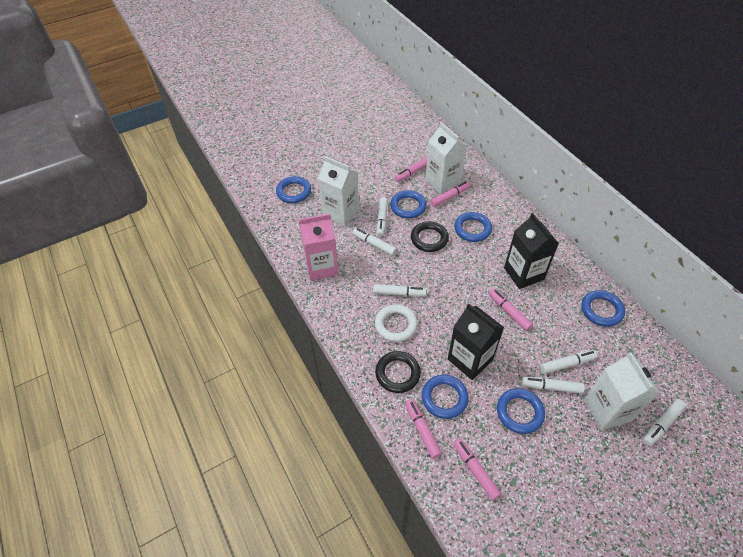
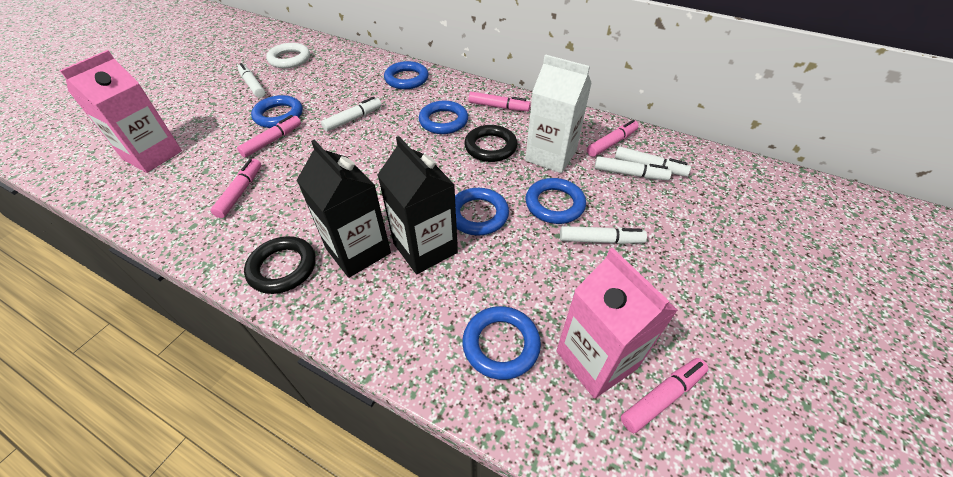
pink carton: [299,214,339,280] = 1 -> [59,50,182,173] [556,248,678,399] = 2
white carton: [318,156,359,226] [425,122,467,194] [584,352,660,430] = 3 -> [525,54,592,173] = 1
white marker: [353,228,397,256] [373,284,426,296] [377,197,388,237] [522,377,585,394] [540,350,597,374] [643,399,686,446] = 6 -> [238,63,265,98] [321,97,381,132] [560,226,647,244] [594,156,672,180] [615,146,691,177] = 5

